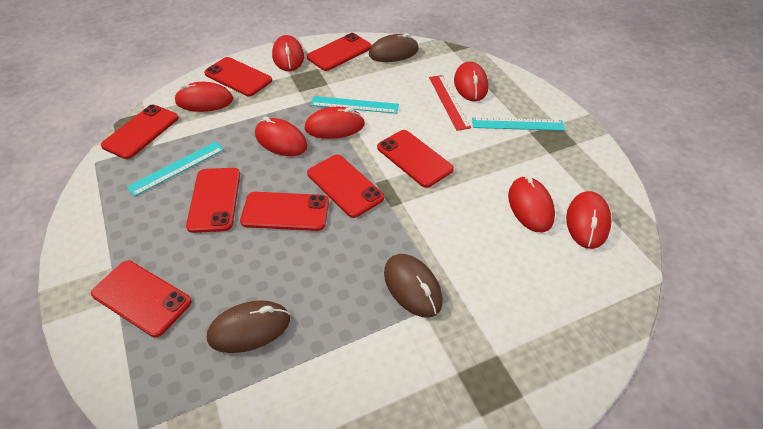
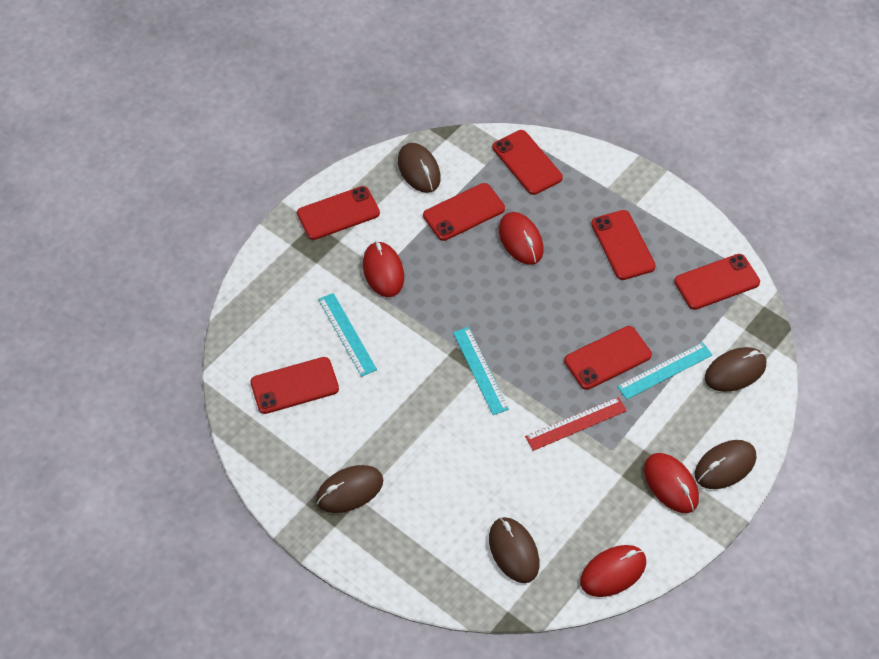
brown mouse: [207,300,290,353] [369,33,419,62] [384,254,443,318] = 3 -> [316,465,383,513] [398,143,441,193] [489,517,540,583] [695,440,756,489] [705,347,766,392] = 5
red mouse: [174,82,233,112] [255,117,307,156] [272,35,304,71] [304,107,365,139] [454,61,488,101] [508,175,555,232] [566,191,611,249] = 7 -> [363,241,404,297] [499,212,544,265] [580,545,646,597] [644,453,699,513] = 4
red phone: [91,260,192,337] [101,105,179,159] [186,168,240,233] [204,57,272,96] [240,192,329,231] [307,33,372,71] [307,155,384,218] [377,130,454,188] = 8 -> [250,357,339,414] [297,186,380,240] [423,183,505,241] [493,130,563,195] [564,326,652,390] [591,210,656,280] [674,254,760,310] = 7

